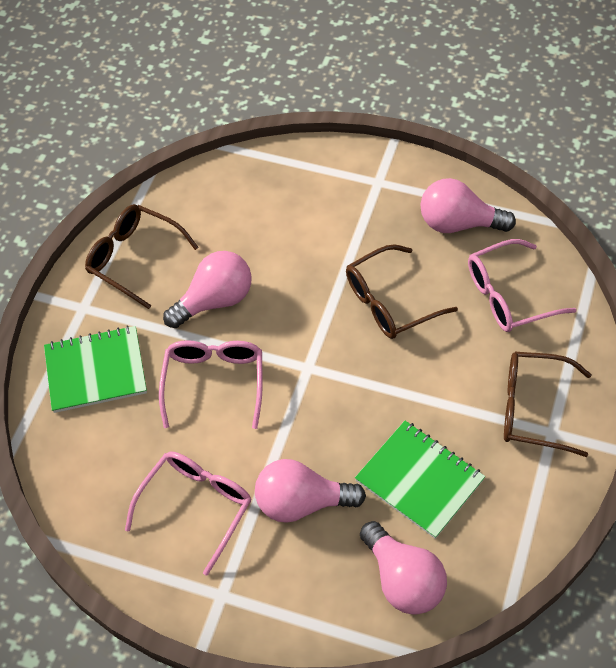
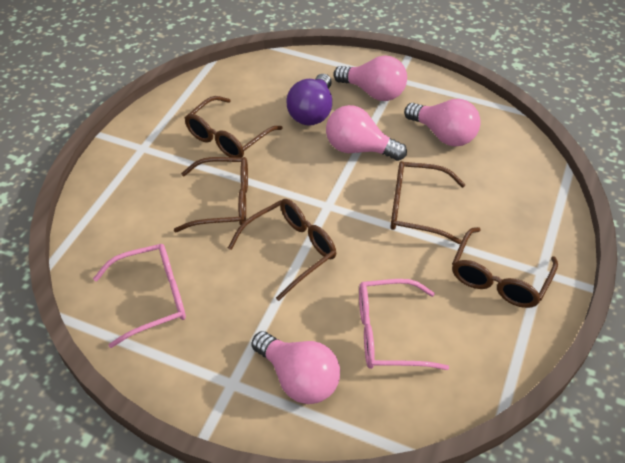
brown glasses: [85,204,199,309] [346,245,458,339] [504,352,592,457] = 3 -> [174,157,248,232] [185,96,283,158] [228,199,336,301] [390,161,465,244] [452,227,558,308] = 5
green notebook: [44,326,147,413] [355,421,485,539] = 2 -> none = 0
pink glasses: [125,452,252,576] [159,340,263,429] [468,239,577,332] = 3 -> [93,244,186,348] [359,279,449,370] = 2
purple light bulb: none = 0 -> [286,74,332,126] = 1

